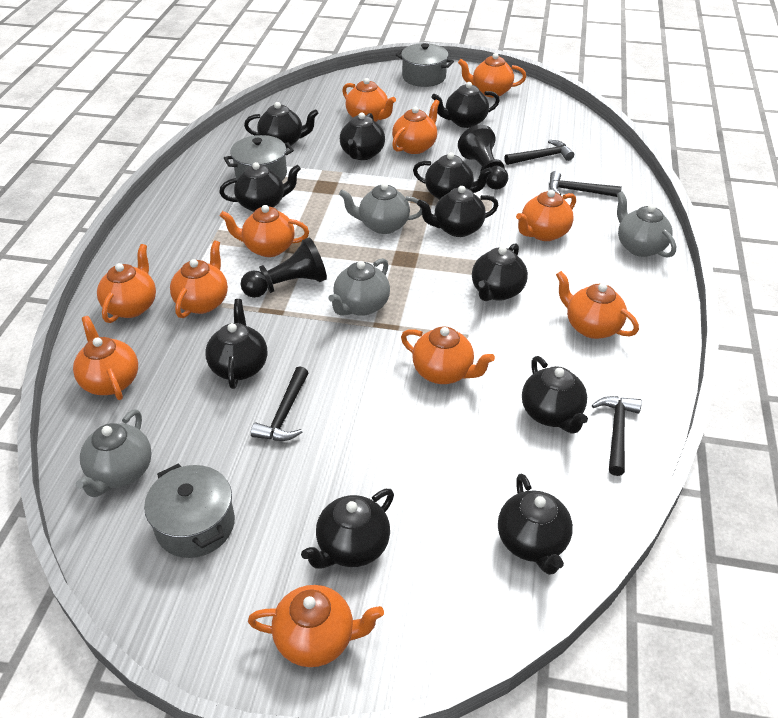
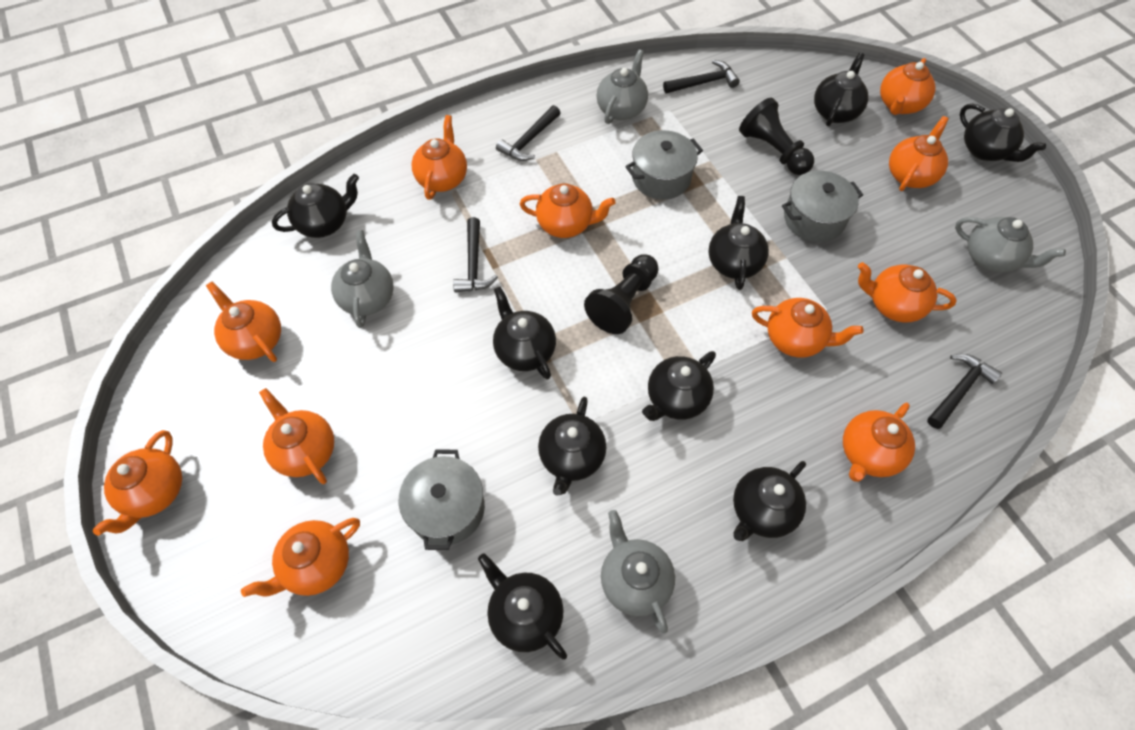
black teapot: [205,299,267,389] [219,162,301,212] [244,102,318,148] [301,489,394,569] [340,112,385,160] [413,152,493,200] [417,186,498,237] [431,82,500,128] [472,243,528,301] [498,474,573,575] [522,356,588,434] = 11 -> [272,174,359,238] [478,553,567,660] [493,287,556,379] [538,397,606,496] [642,351,716,421] [709,196,769,290] [733,461,806,541] [814,53,869,126] [960,104,1046,162] = 9

